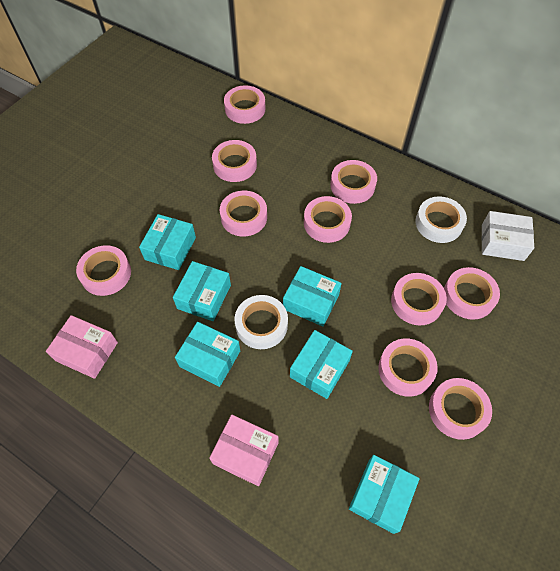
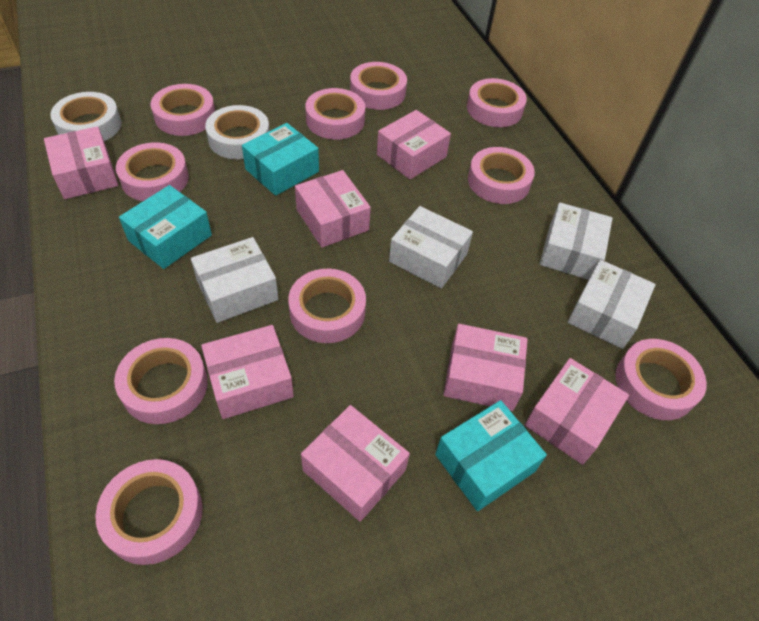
pink box: [46,315,118,379] [209,415,279,486] = 2 -> [44,126,118,199] [201,325,294,419] [295,170,371,247] [301,405,410,522] [377,110,451,179] [443,324,528,411] [525,358,629,465] = 7
turquoise box: [139,214,196,270] [173,261,231,321] [175,322,240,387] [283,266,342,327] [290,330,353,399] [349,455,420,534] = 6 -> [119,185,212,269] [242,123,319,196] [435,400,547,511] = 3
white box: [482,211,534,261] = 1 -> [191,237,278,323] [389,206,473,288] [540,203,613,280] [568,260,655,349] = 4

